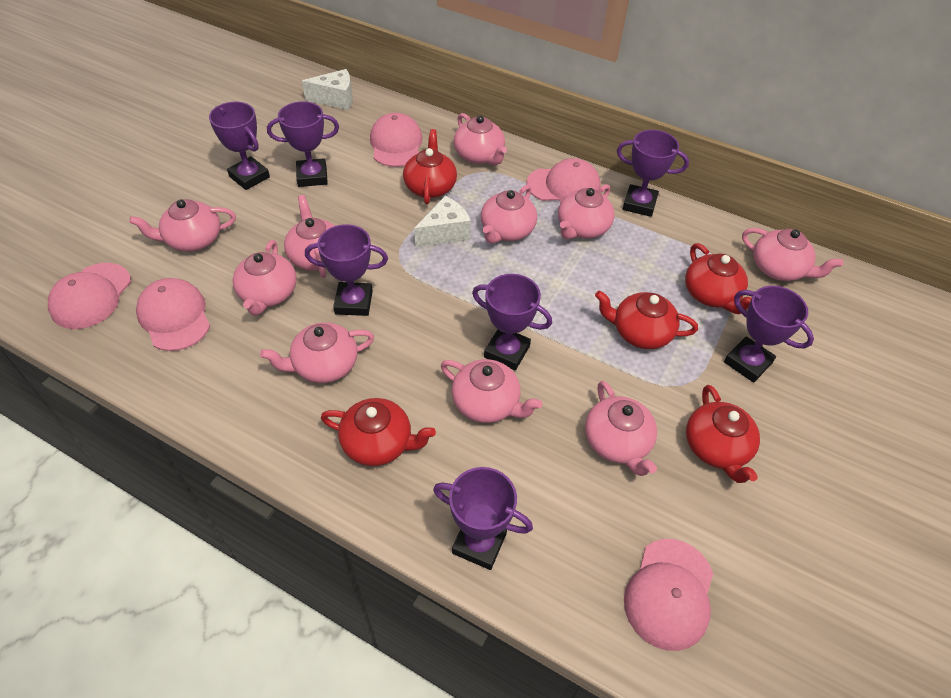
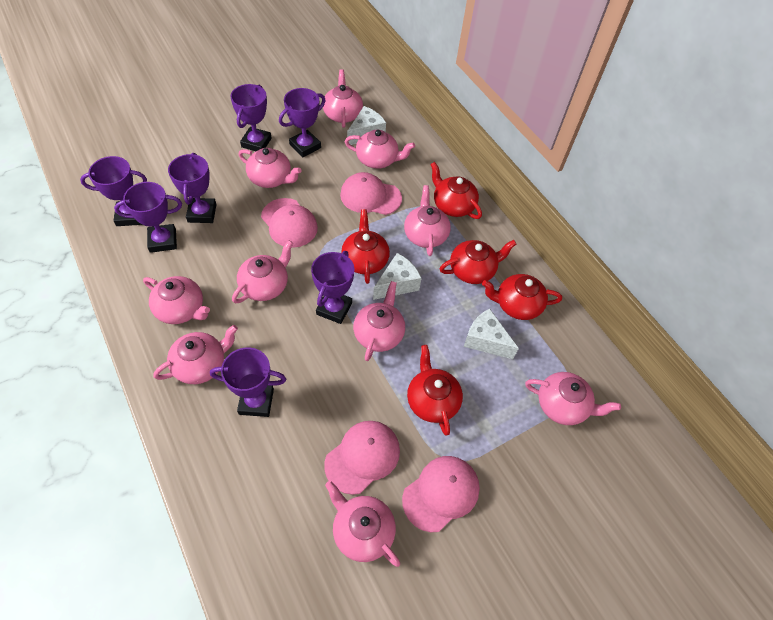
pink cap: [48,263,131,329] [136,278,210,351] [370,113,423,167] [526,158,600,201] [624,539,713,651] = 5 -> [261,198,318,248] [324,421,400,495] [340,172,402,215] [402,456,480,532] = 4
white cheese: [302,69,352,110] [414,196,471,247] = 2 -> [347,106,386,145] [373,253,422,300] [464,309,519,359] = 3

